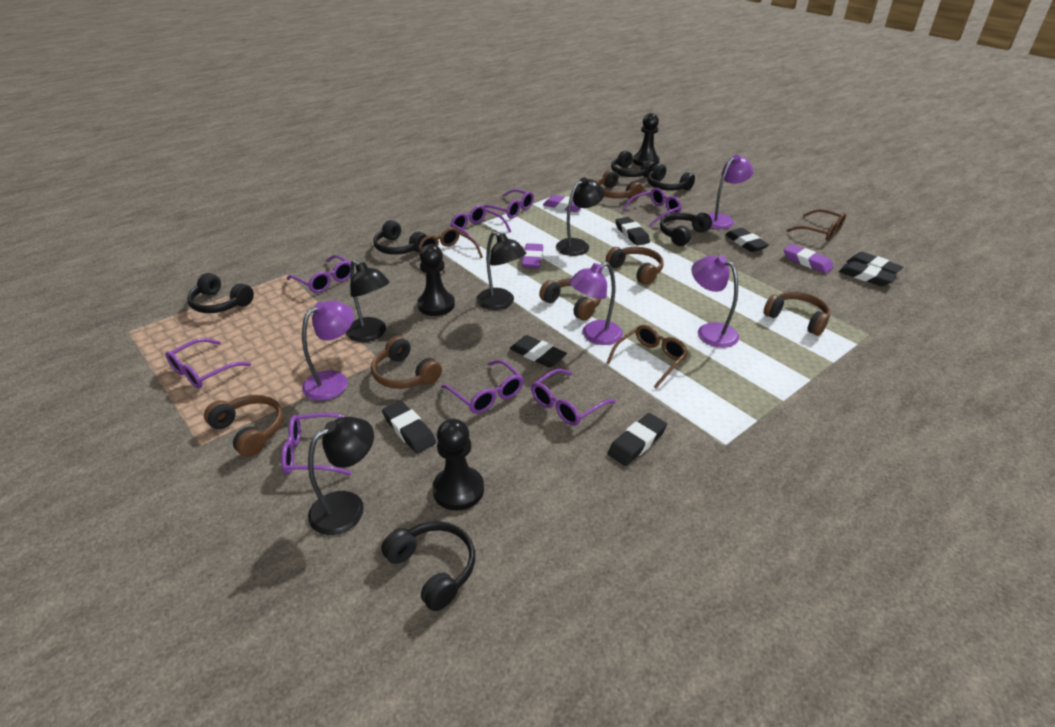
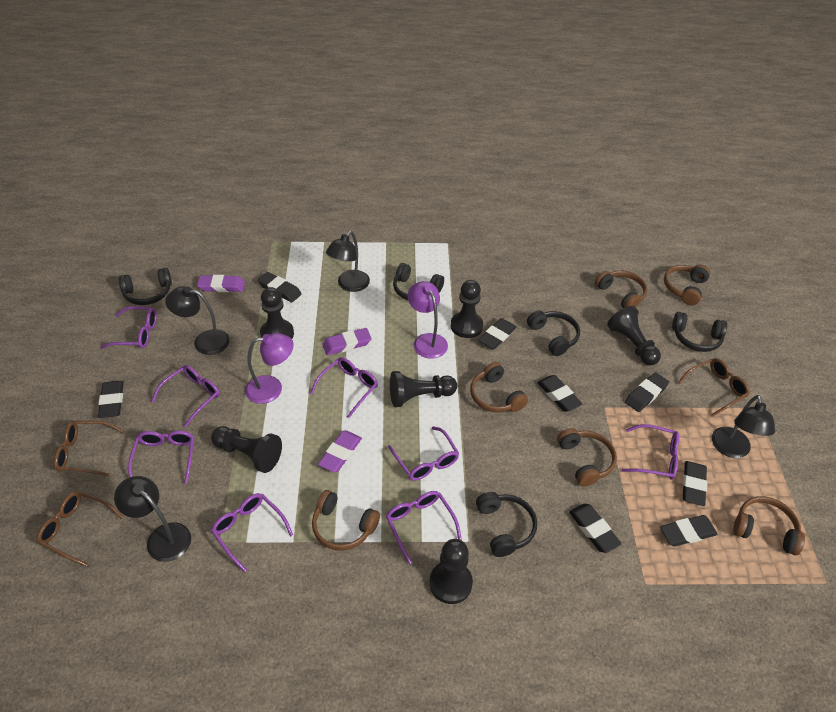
black eraser: [382,400,436,453] [510,335,567,368] [607,413,667,466] [615,217,650,246] [725,228,769,252] [839,261,897,286] [847,252,903,274] = 7 -> [98,381,124,418] [258,272,302,303] [478,318,516,349] [537,375,582,412] [569,504,622,553] [625,372,669,412] [660,515,718,547] [683,461,707,506] = 8
black headphones: [187,273,254,313] [373,220,427,255] [381,521,475,611] [611,151,655,178] [648,163,695,191] [660,213,712,246] = 6 -> [119,268,172,305] [393,263,444,300] [476,492,537,557] [527,310,580,356] [672,312,727,352] = 5
black pawn: [417,244,455,316] [432,419,484,511] [633,113,660,166] = 3 -> [211,426,282,473] [260,287,294,339] [390,371,457,407] [429,539,473,604] [451,280,483,338] [607,306,661,365] = 6
purple lamp: [302,301,354,401] [569,262,623,345] [691,256,739,348] [708,155,753,229] = 4 -> [245,333,294,404] [407,281,448,359] = 2

